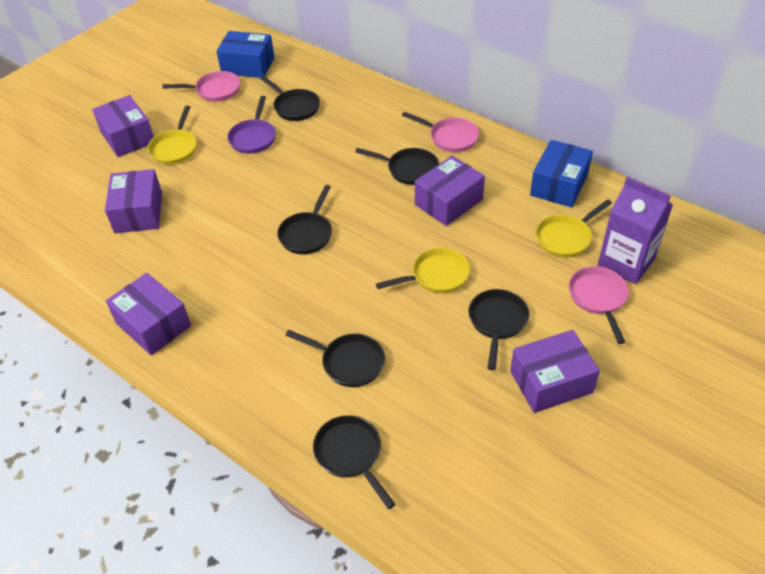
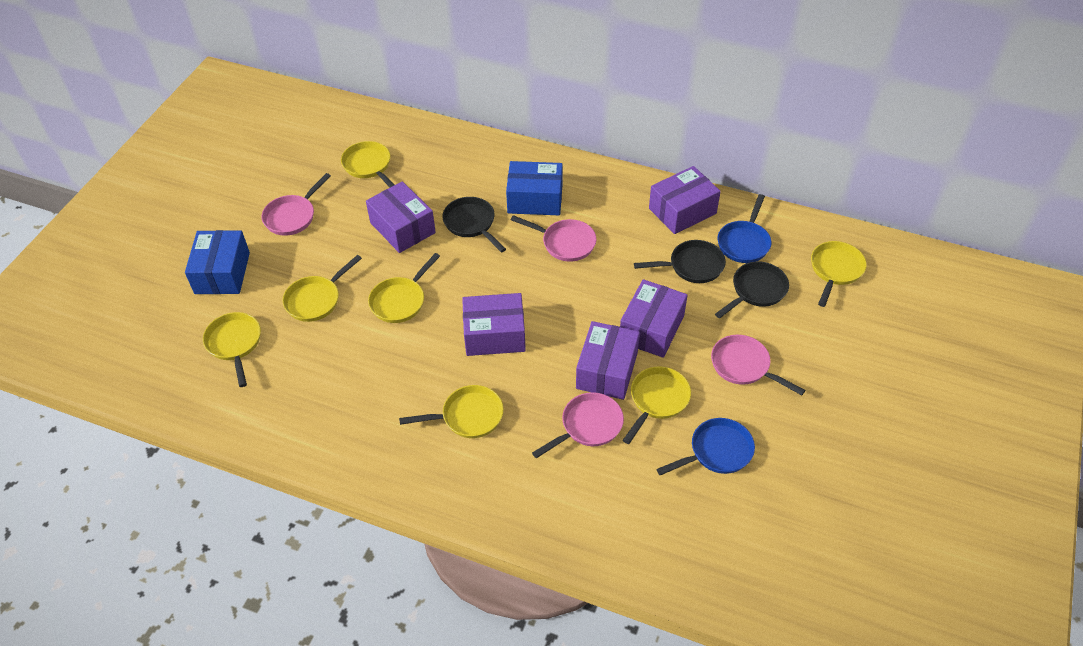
black pan: [260,76,320,121] [277,185,332,254] [285,330,385,387] [313,415,396,509] [355,148,439,185] [469,289,529,370] = 6 -> [442,197,506,253] [634,240,726,283] [715,261,789,318] = 3
blue pan: none = 0 -> [656,418,755,475] [718,194,771,263] = 2
pink pan: [162,71,240,102] [402,112,479,152] [569,266,629,344] = 3 -> [262,173,331,236] [511,215,597,262] [532,392,624,458] [711,335,805,395] = 4
purple carton: [597,177,673,284] = 1 -> none = 0
purple pan: [227,96,276,154] = 1 -> none = 0
yellow pan: [148,106,197,164] [376,247,470,293] [536,199,612,258] = 3 -> [203,312,261,387] [282,255,362,322] [341,141,395,187] [368,253,440,323] [399,385,504,438] [623,366,691,444] [811,241,867,307] = 7

